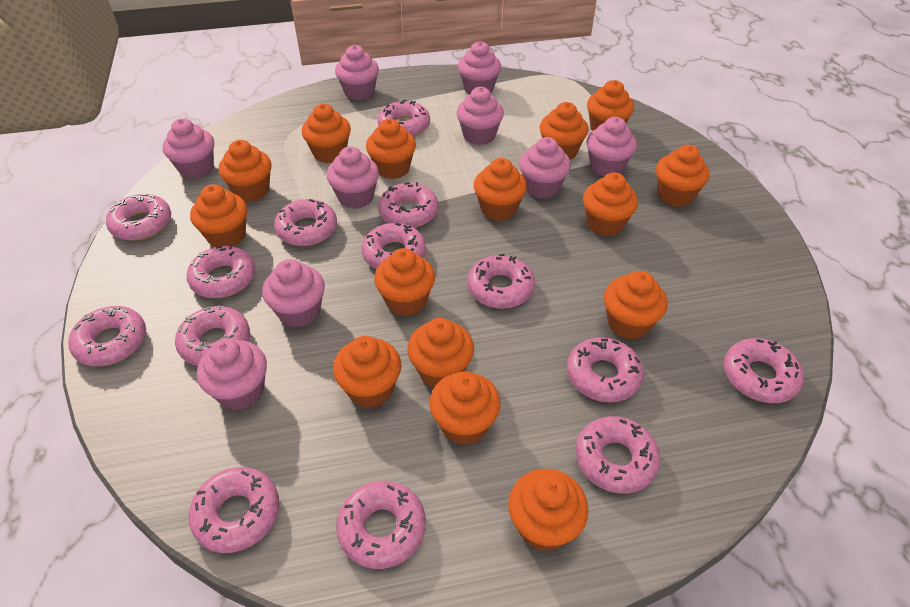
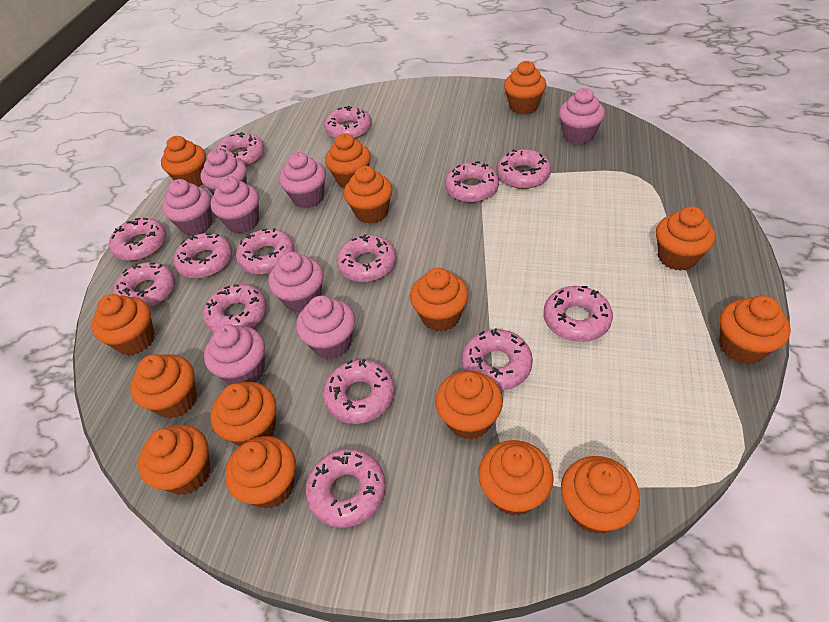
pink cupcake: [162,118,214,179] [197,338,267,410] [262,259,325,328] [326,146,379,209] [335,45,379,101] [457,87,504,145] [458,41,501,94] [519,137,571,199] [587,117,637,176] = 9 -> [162,179,213,235] [200,149,247,195] [204,324,265,385] [210,176,259,233] [268,252,324,313] [279,152,326,208] [296,296,355,359] [559,88,605,144] = 8

